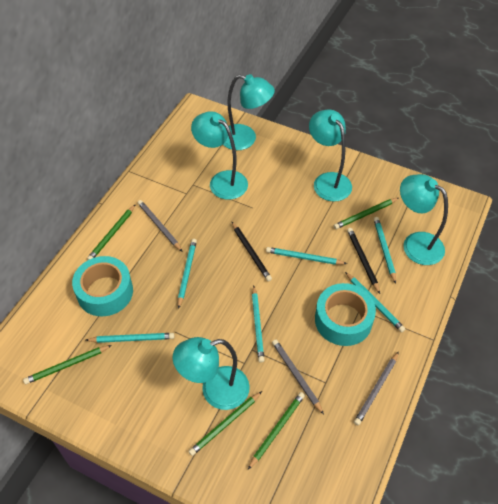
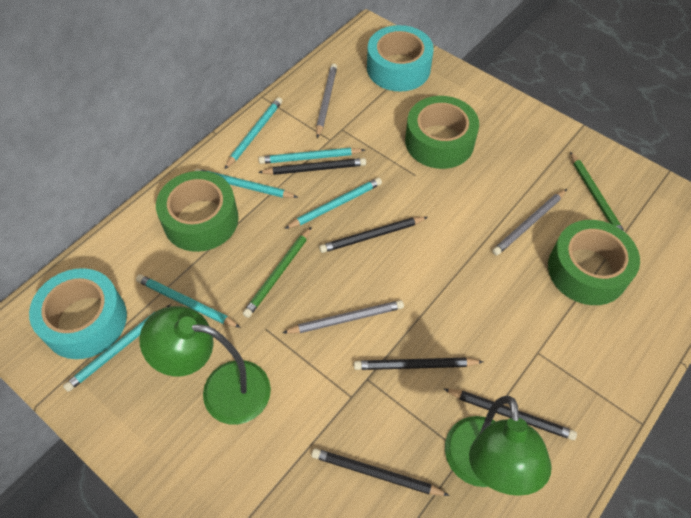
black pencil: [232,222,272,282] [347,228,380,294] = 2 -> [258,158,366,175] [311,448,450,496] [319,217,428,253] [354,358,484,370] [444,389,577,440] = 5
green lamp: none = 0 -> [140,306,271,425] [445,396,552,496] = 2
green pencil: [23,345,112,384] [87,204,136,260] [188,391,262,456] [248,392,305,470] [334,198,399,229] = 5 -> [243,227,312,318] [570,152,625,232] = 2
green tape: none = 0 -> [156,171,239,252] [405,96,479,169] [548,220,640,305] = 3
turquoise lamp: [172,337,250,410] [191,111,248,200] [223,74,275,150] [309,109,352,201] [400,174,448,265] = 5 -> none = 0

